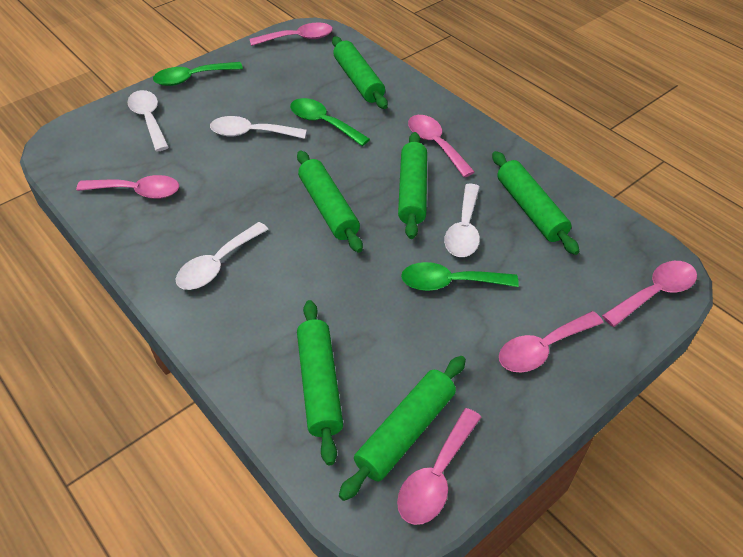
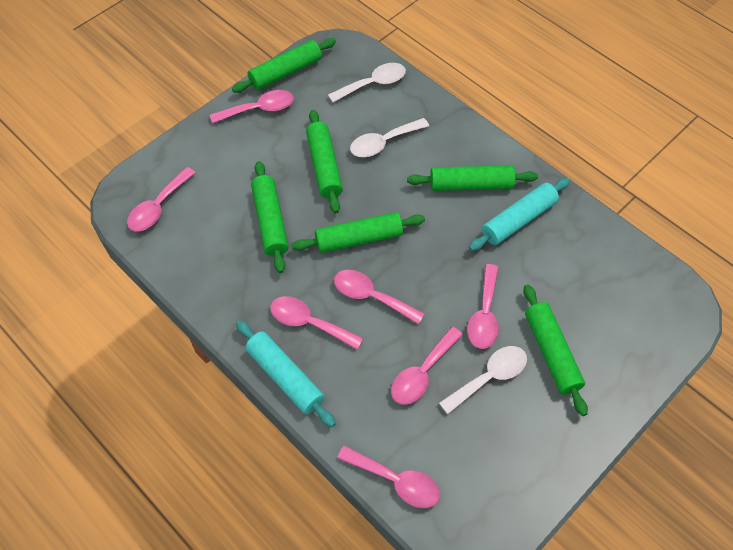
green spoon: [153,62,243,86] [290,98,370,146] [401,262,519,291] = 3 -> none = 0
pink spoon: [76,175,179,199] [250,22,333,46] [397,408,481,525] [408,115,475,177] [499,311,603,372] [602,261,697,327] = 6 -> [127,167,196,231] [210,90,294,124] [270,296,363,350] [334,270,425,325] [337,445,440,508] [391,327,463,405] [467,264,499,349] = 7
turquoise rolling pin: none = 0 -> [236,320,336,427] [469,178,570,251] = 2
white spoon: [127,90,169,151] [176,222,268,290] [210,116,307,139] [444,184,480,257] = 4 -> [328,63,406,103] [350,118,429,157] [439,346,527,414] = 3

